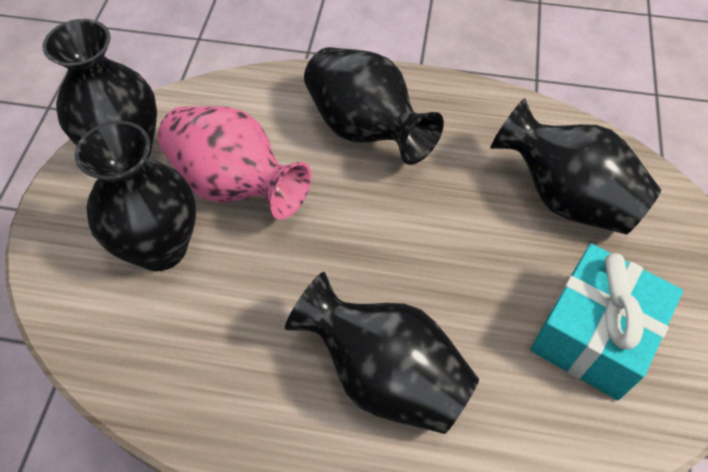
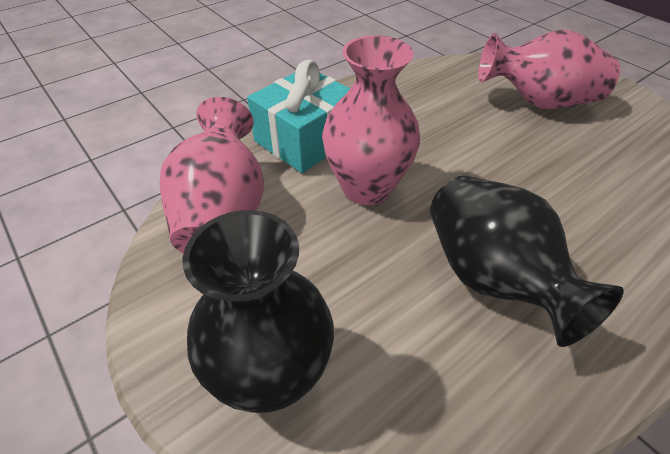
black vase: [42,19,157,159] [75,121,196,271] [285,272,479,434] [304,47,444,165] [490,98,661,235] = 5 -> [182,210,334,413] [430,175,624,347] = 2
pink vase: [157,106,312,220] = 1 -> [160,97,264,254] [322,35,420,205] [478,30,620,109] = 3

